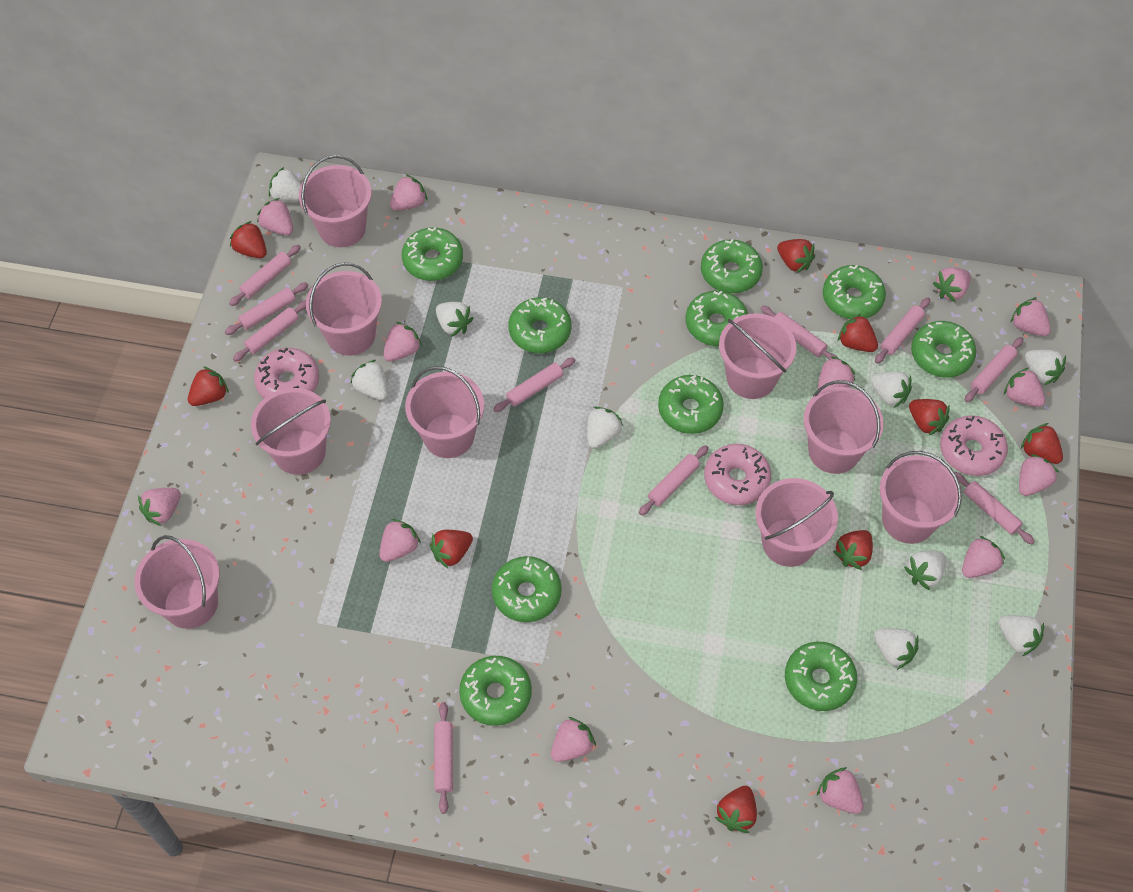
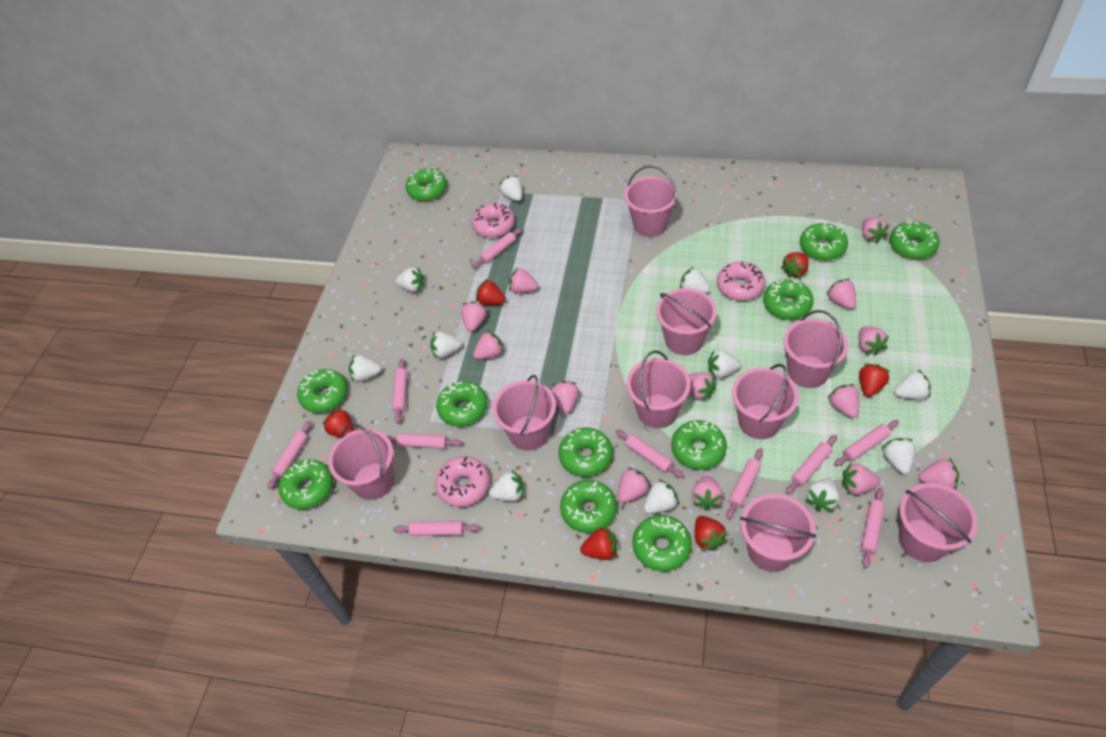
green donut: [402,227,463,281] [459,656,532,726] [492,556,562,622] [508,297,572,353] [658,375,724,434] [686,291,748,346] [701,239,763,293] [785,642,857,711] [823,265,886,319] [911,321,976,378] = 10 -> [279,459,333,510] [297,369,348,413] [406,168,447,201] [436,381,488,426] [558,428,613,477] [560,480,617,533] [633,515,692,571] [671,420,727,470] [763,279,814,320] [800,222,848,261] [889,221,940,259] = 11
red strawberry: [188,366,229,406] [230,221,267,258] [430,530,473,568] [715,786,757,833] [777,239,815,273] [833,530,873,570] [838,314,878,352] [909,399,950,436] [1021,423,1063,464] = 9 -> [323,408,354,438] [476,279,505,305] [580,527,617,560] [695,516,727,551] [781,252,809,278] [859,364,890,397] = 6
white strawberry: [269,167,302,202] [351,360,388,400] [436,302,474,337] [587,407,623,448] [871,372,912,408] [874,628,919,670] [904,551,946,590] [998,615,1044,656] [1025,349,1066,385] = 9 -> [349,355,381,382] [395,267,424,292] [430,331,462,358] [489,470,524,502] [500,176,522,201] [644,479,679,514] [680,267,710,294] [708,350,741,378] [806,478,839,512] [882,438,915,474] [894,370,931,400] = 11

